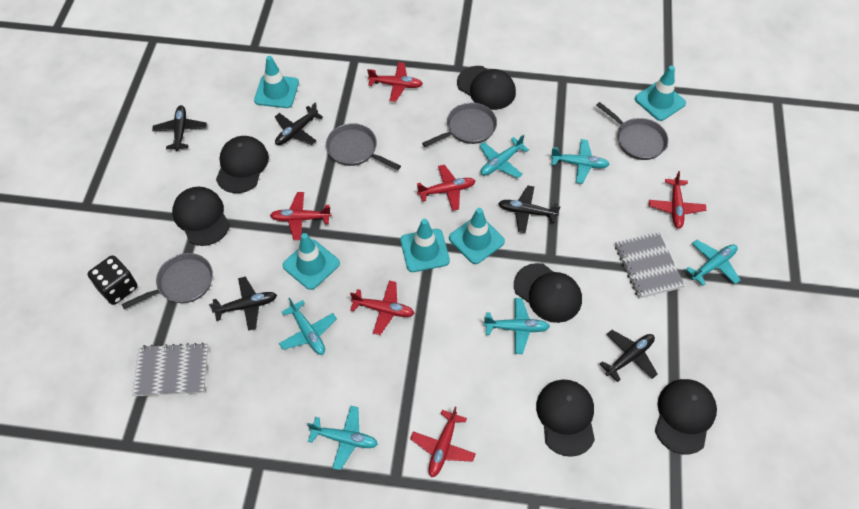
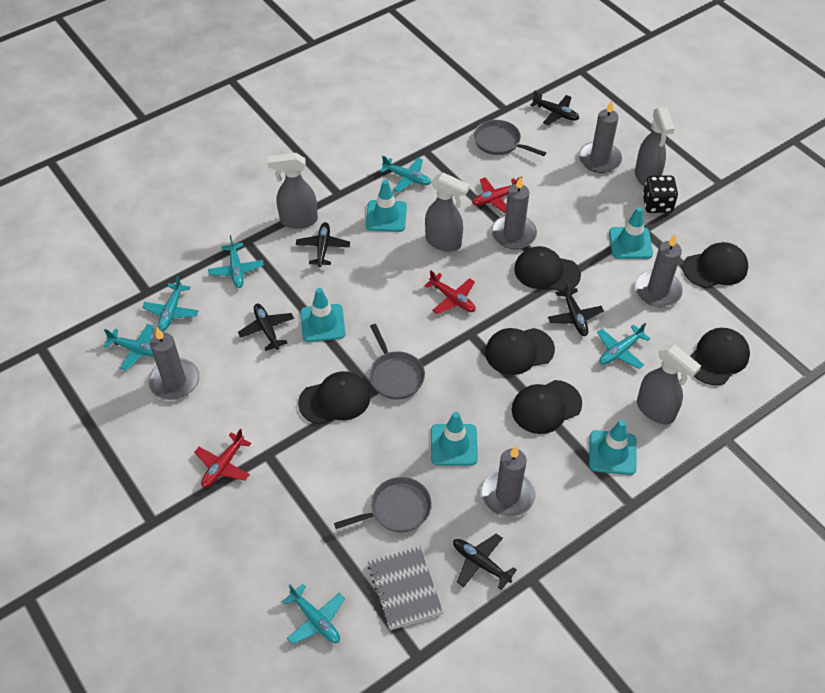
grey candle: none = 0 -> [148,328,199,400] [481,446,536,518] [491,176,537,249] [579,100,622,173] [635,235,683,307] = 5
grey notebook: [132,343,208,396] [615,232,685,299] = 2 -> [368,546,443,630] = 1
grey pan: [122,253,213,309] [326,123,401,170] [422,103,497,147] [596,102,668,160] = 4 -> [334,477,432,533] [369,324,425,400] [474,120,546,156] = 3
grey spray bottle: none = 0 -> [267,153,318,229] [425,172,470,252] [635,107,675,187] [637,344,701,424] = 4
red plane: [270,192,332,240] [350,281,415,335] [367,62,423,102] [410,407,476,477] [417,165,475,211] [649,171,706,229] = 6 -> [194,429,251,487] [424,270,476,314] [472,176,522,214] = 3

